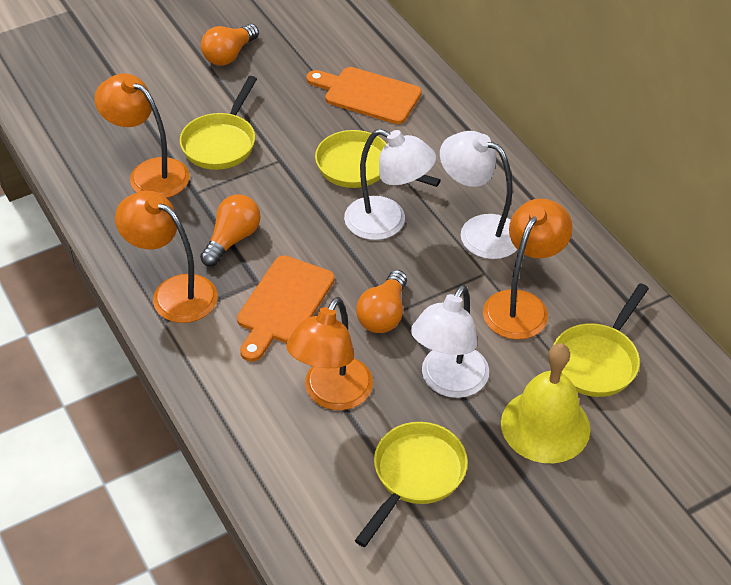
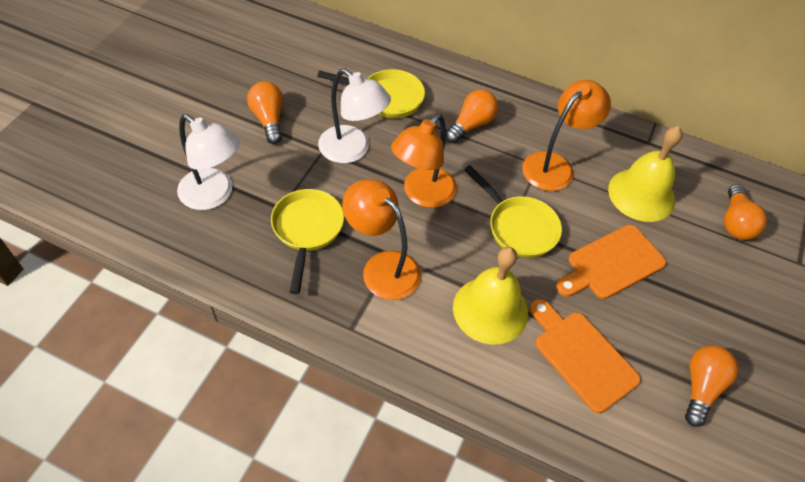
orange lamp: [94,73,190,198] [115,191,218,323] [286,297,373,410] [483,199,573,340] = 4 -> [342,179,421,300] [391,114,457,208] [522,80,611,191] = 3
orange light bulb: [200,195,260,267] [201,24,259,65] [356,270,407,333] = 3 -> [247,81,283,144] [446,89,498,143] [685,345,738,427] [724,184,767,240] = 4
white lamp: [344,129,436,240] [411,285,489,398] [440,131,517,259] = 3 -> [177,114,240,210] [318,69,391,163] = 2
yellow bell: [501,343,591,463] = 1 -> [453,247,528,345] [608,126,683,222] = 2
yellow pan: [180,76,257,170] [315,130,441,188] [355,422,468,547] [553,283,649,397] = 4 -> [271,189,344,294] [317,69,425,118] [464,165,562,258] = 3

